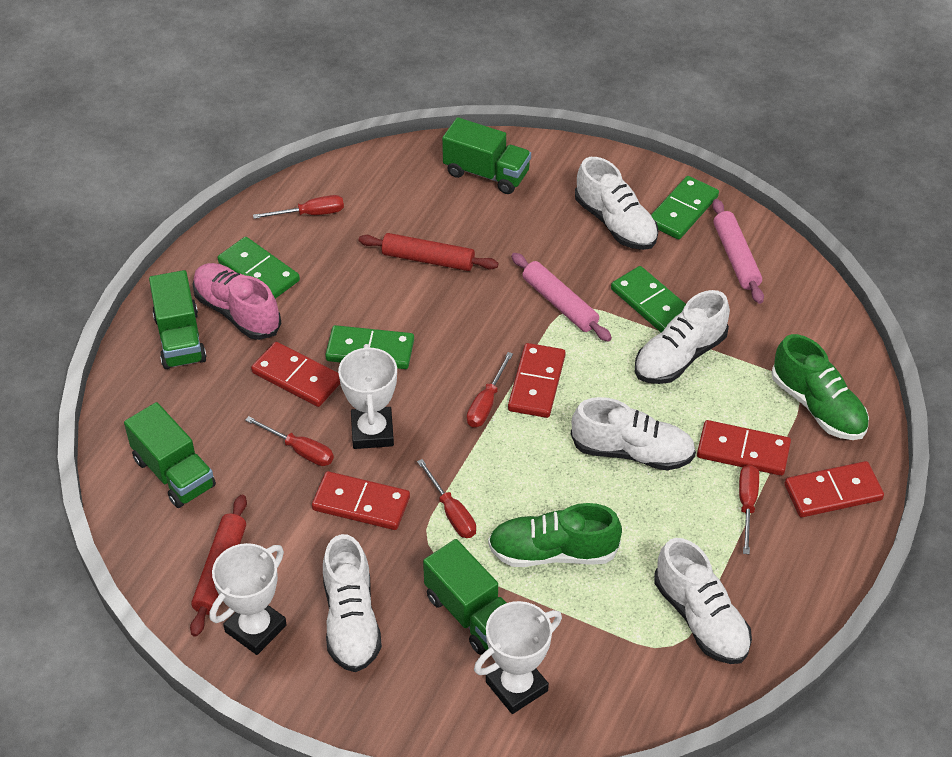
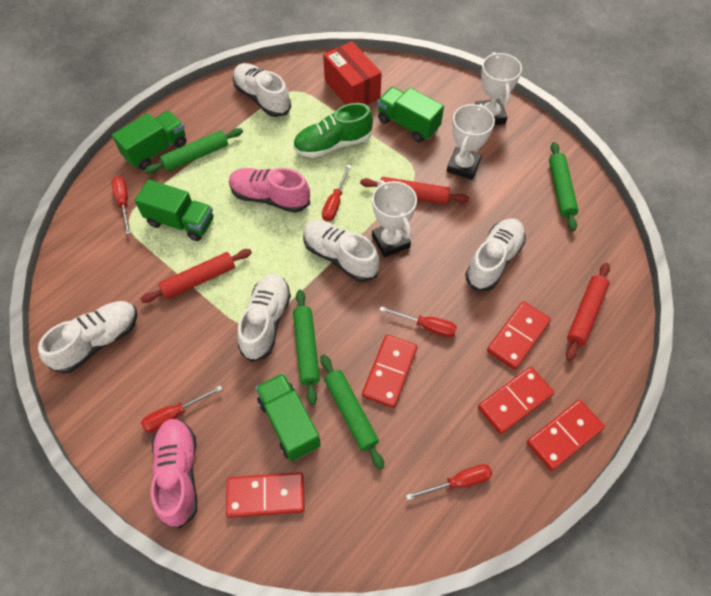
green domino: [218,237,300,299] [325,325,414,369] [611,266,686,332] [651,176,719,240] = 4 -> none = 0
green rolling pin: none = 0 -> [144,128,243,174] [293,290,320,405] [320,354,384,470] [549,142,579,231] = 4
green shoe: [488,503,622,567] [771,334,869,440] = 2 -> [293,103,373,158] = 1
pink rolling pin: [511,253,612,342] [712,199,764,304] = 2 -> none = 0
pink shoe: [192,263,282,340] = 1 -> [151,418,197,529] [229,168,310,213] = 2
red box: none = 0 -> [323,41,382,105] = 1
red rolling pin: [190,495,247,637] [359,233,499,271] = 2 -> [141,249,252,303] [360,177,469,204] [566,263,610,361] = 3

